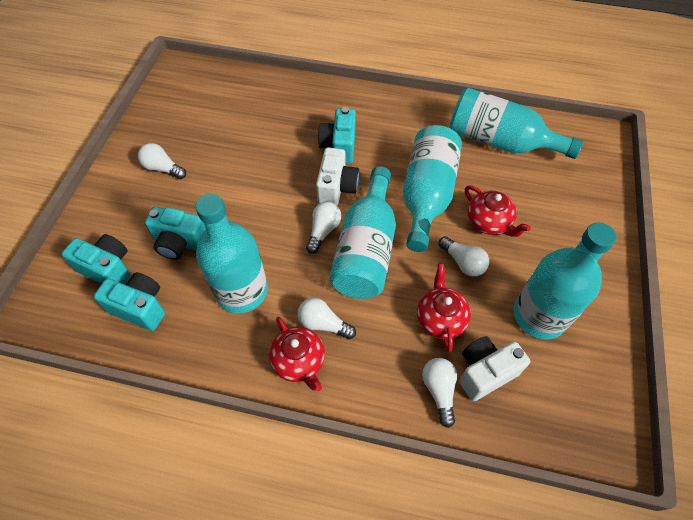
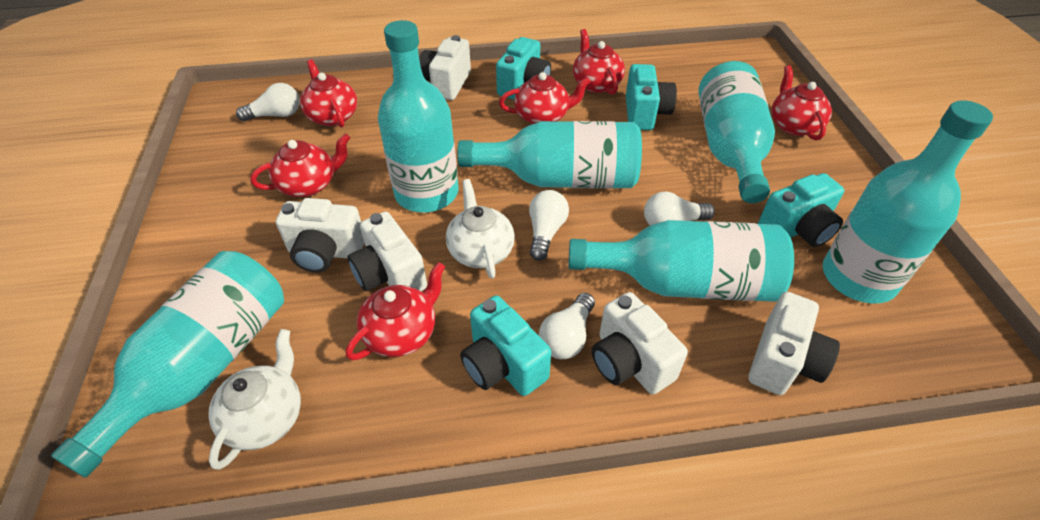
red teapot: [269,317,325,391] [417,263,471,352] [465,185,531,237] = 3 -> [250,133,350,197] [300,59,357,128] [346,262,445,360] [499,72,591,124] [573,29,625,95] [771,65,832,140] = 6
turquoise bottle: [195,194,268,313] [329,166,396,299] [403,125,462,252] [450,88,583,159] [514,222,616,339] = 5 -> [51,251,284,478] [378,20,459,212] [457,121,642,189] [568,220,794,302] [699,61,775,203] [823,100,993,304] = 6
white camera: [316,147,359,205] [459,336,530,401] = 2 -> [276,198,364,273] [348,212,427,291] [419,35,471,100] [592,292,688,395] [749,292,840,395] = 5
white light bulb: [138,143,186,179] [297,298,356,339] [306,202,341,254] [422,358,457,428] [439,236,489,277] = 5 -> [236,83,300,121] [529,190,569,261] [539,293,595,359] [644,192,715,226] = 4
white teapot: none = 0 -> [208,329,301,470] [446,179,515,278] = 2

